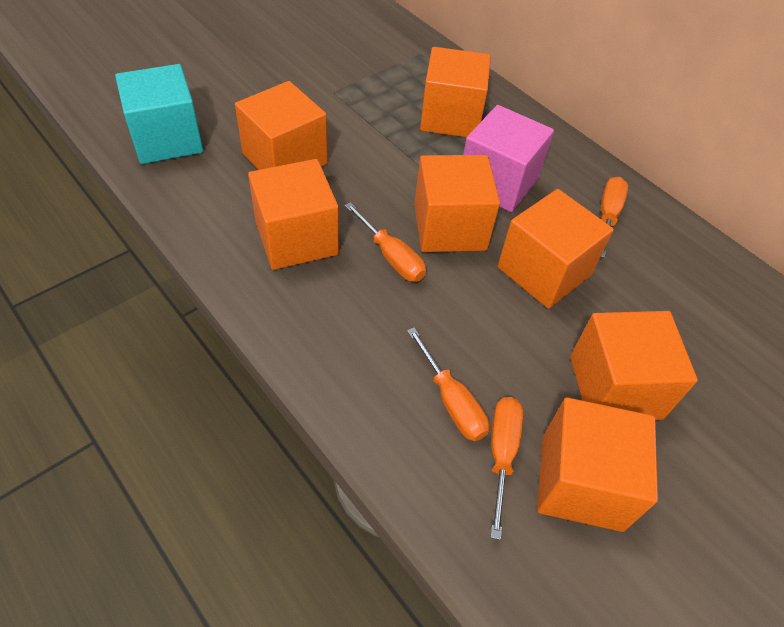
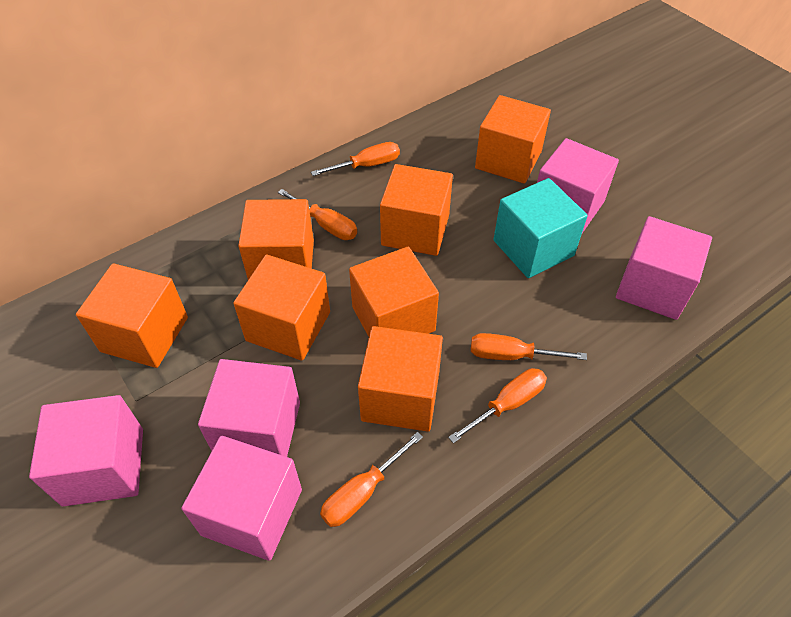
orange screwdriver: [345,202,426,282] [407,327,489,441] [490,397,523,540] [601,177,628,258] = 4 -> [278,189,357,240] [311,142,400,176] [320,432,423,527] [448,368,547,443] [471,333,587,360] = 5
pink cube: [463,105,554,212] = 1 -> [29,395,143,507] [181,436,302,561] [198,359,300,457] [537,138,619,233] [616,216,712,320] = 5

